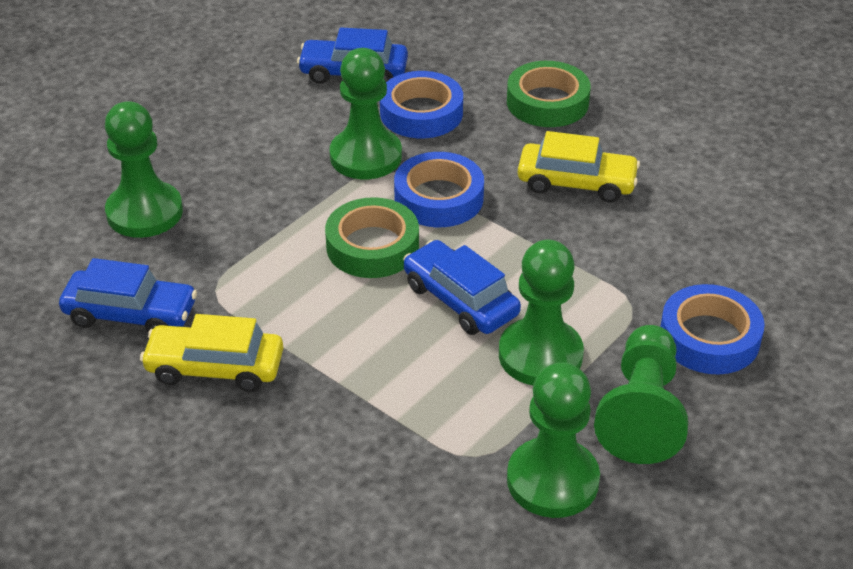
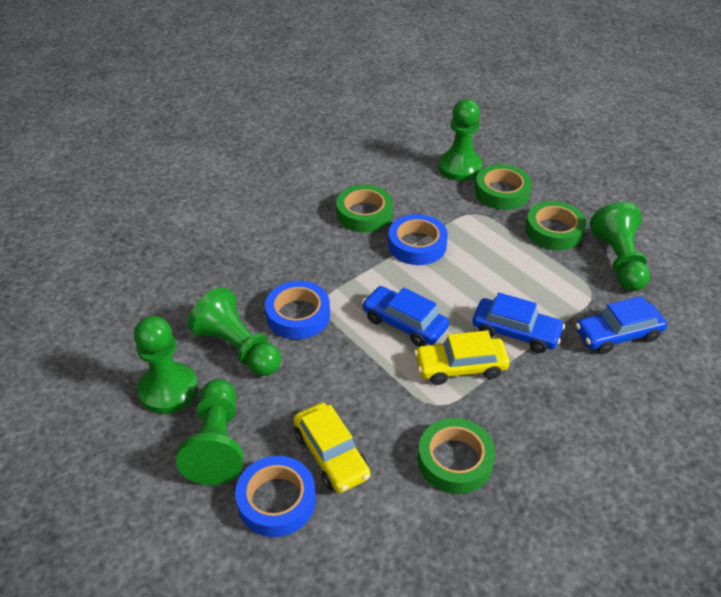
green tape: [325,197,419,278] [507,61,591,127] = 2 -> [336,185,393,232] [418,418,495,494] [475,164,532,210] [525,201,586,250] = 4

